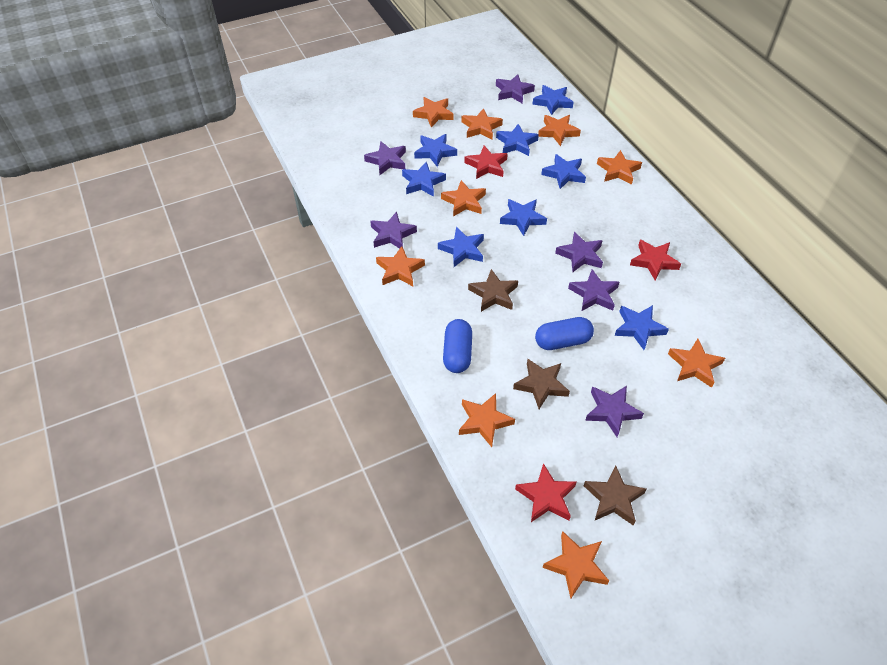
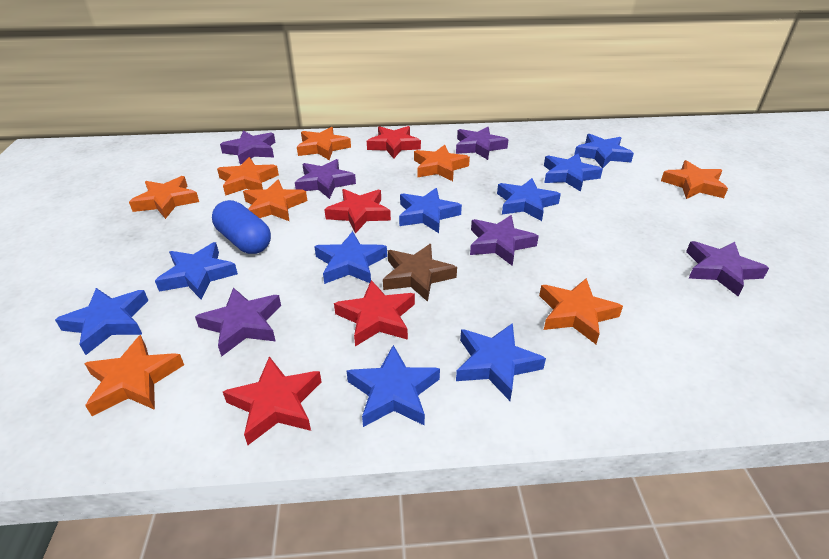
blue capsule: [443,319,472,373] [535,317,594,350] = 2 -> [212,200,271,254] = 1
blue star: [402,162,446,197] [414,134,457,167] [438,227,484,267] [496,124,539,156] [500,199,547,236] [532,85,574,115] [541,154,586,189] [615,305,669,350] = 8 -> [55,288,149,355] [155,242,238,299] [314,231,387,284] [347,345,440,427] [399,188,462,233] [456,323,546,401] [497,178,561,221] [544,153,603,192] [574,134,634,169] = 9
brown star: [468,269,518,312] [513,359,570,409] [584,465,647,526] = 3 -> [383,244,457,302] = 1
orange star: [376,246,425,286] [413,97,454,128] [441,180,486,217] [459,393,515,447] [461,108,503,140] [538,115,581,146] [542,531,609,598] [597,150,642,185] [668,339,725,388] = 9 -> [84,335,184,416] [129,176,199,219] [217,157,279,196] [243,180,307,221] [297,127,351,160] [414,145,470,181] [539,278,623,344] [661,160,728,199] = 8
red star: [464,146,508,179] [515,463,577,522] [630,240,681,280] = 3 -> [223,356,321,445] [324,189,391,233] [334,280,415,346] [367,126,421,159] = 4

